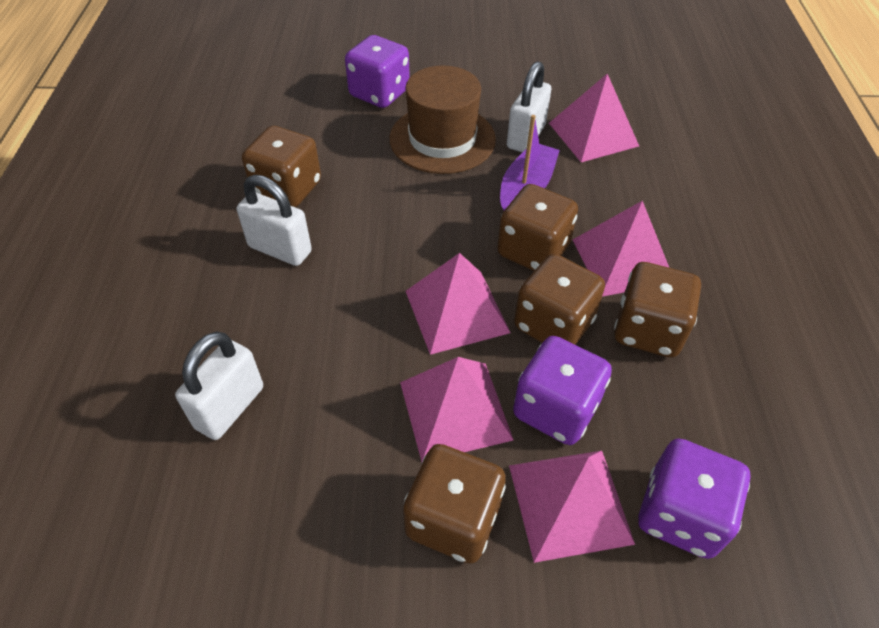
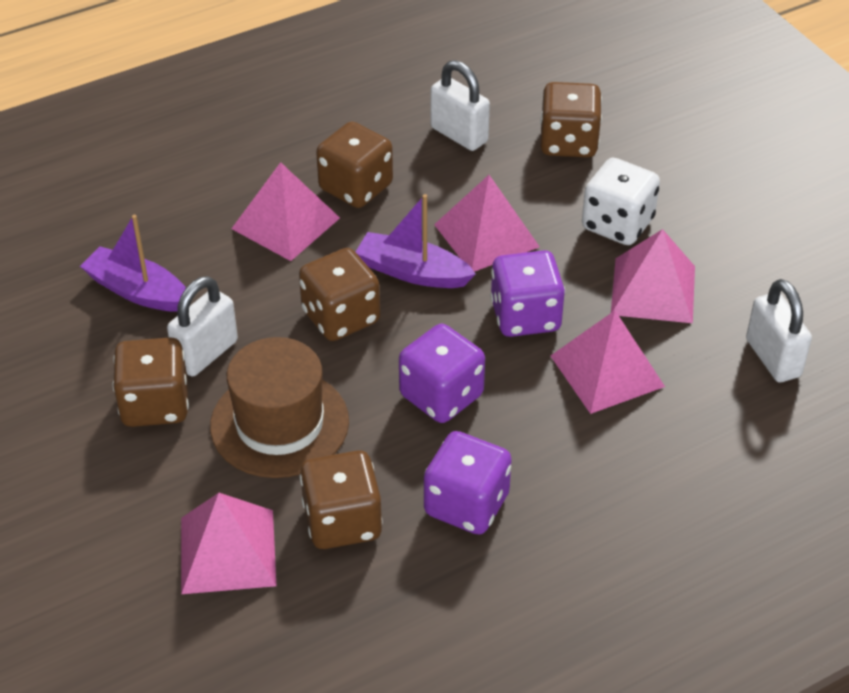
purple boat: [500,115,560,210] = 1 -> [80,215,186,312] [356,194,476,288] = 2
white dice: none = 0 -> [582,158,660,245] = 1

